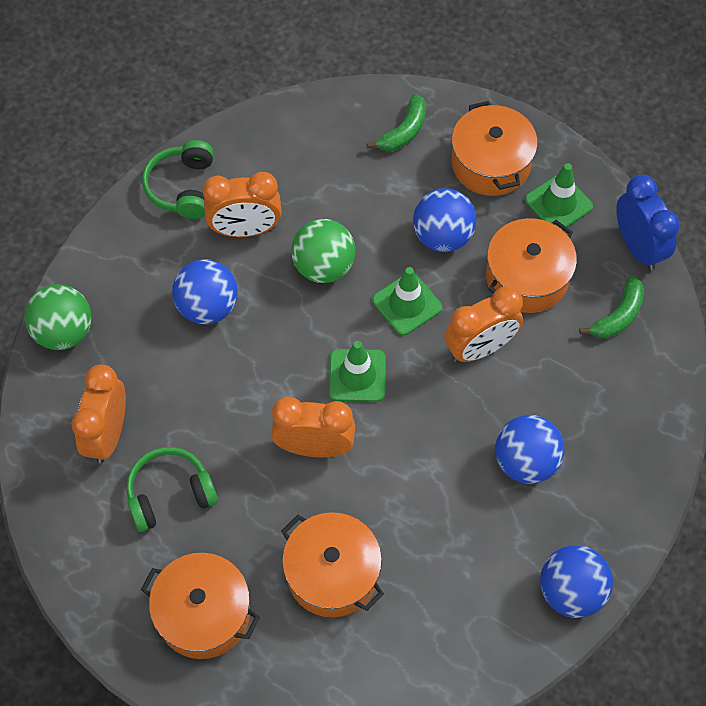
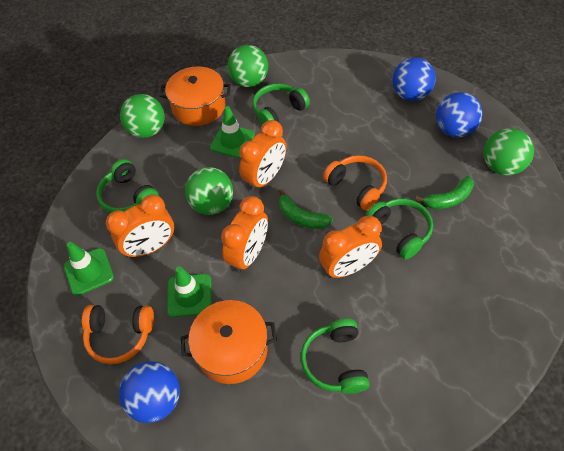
blue ball: [172,259,238,324] [413,188,477,252] [495,415,564,484] [540,545,613,618] = 4 -> [119,361,180,423] [392,57,436,101] [436,92,483,137] = 3
blue clock: [616,175,680,271] = 1 -> none = 0
green ball: [24,284,92,350] [291,219,356,283] = 2 -> [120,94,165,138] [185,167,233,215] [228,45,268,87] [484,128,534,175] = 4
green headphones: [126,447,218,532] [142,140,214,219] = 2 -> [96,159,159,213] [253,83,310,125] [301,319,370,394] [365,198,433,259] = 4
orange headphones: none = 0 -> [82,305,154,364] [323,155,387,211] = 2
orange pot: [141,553,260,659] [281,512,384,618] [451,101,538,196] [486,218,577,313] = 4 -> [159,66,231,126] [181,300,277,384] = 2

